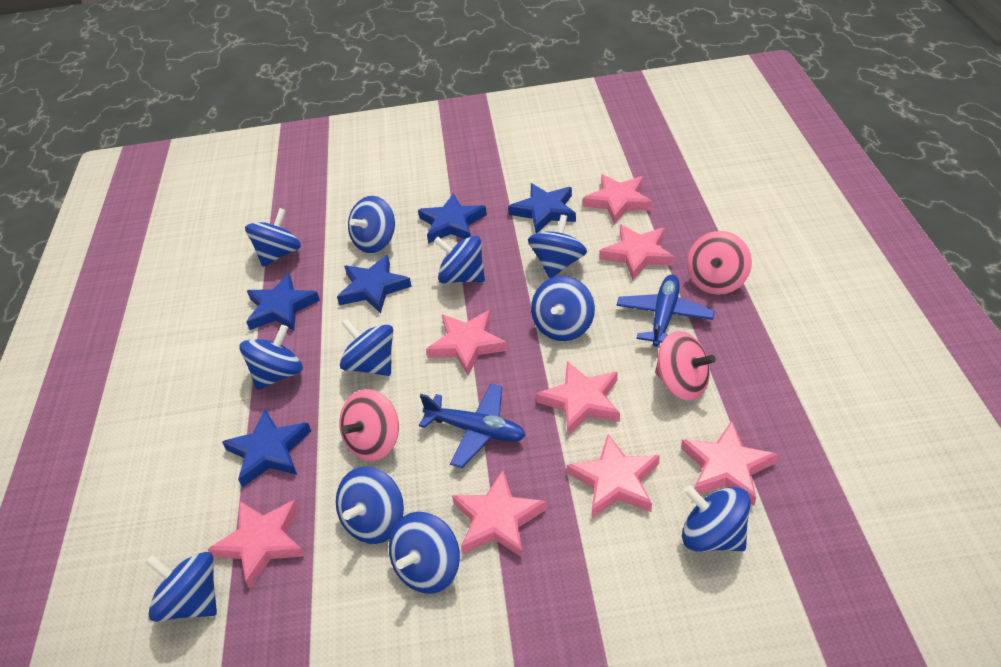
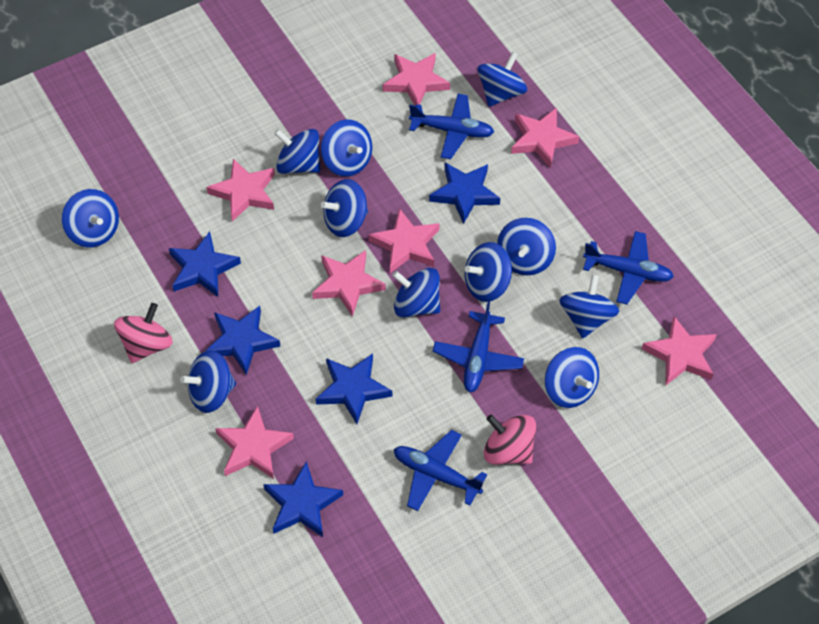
blue plane: [419,384,526,468] [616,275,715,347] = 2 -> [394,430,487,511] [409,94,494,159] [433,301,524,393] [583,231,674,305] = 4
pink spinning top: [339,389,399,461] [655,331,716,401] [687,231,752,295] = 3 -> [114,303,173,363] [484,414,536,465] = 2
pink star: [207,500,305,588] [426,310,508,375] [452,470,547,558] [536,361,620,436] [567,434,660,518] [583,174,653,224] [599,224,675,280] [681,421,778,506] = 8 -> [206,159,275,222] [215,406,294,479] [312,250,386,317] [369,208,440,273] [383,53,450,105] [511,108,579,168] [642,316,717,385] = 7

